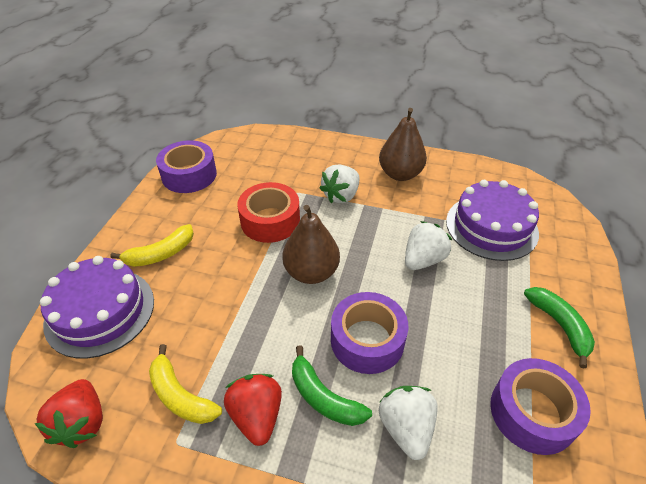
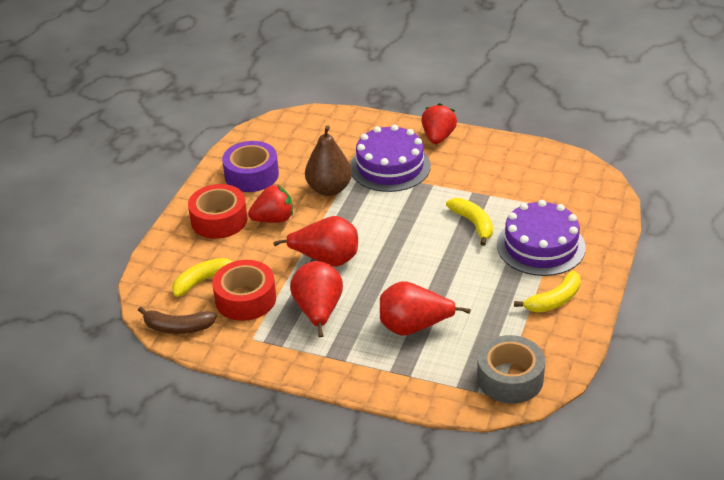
brown banana: none = 0 -> [138,307,217,334] = 1
brown pear: [282,205,340,284] [379,108,427,181] = 2 -> [305,125,352,196] = 1
green banana: [292,345,372,426] [524,287,595,369] = 2 -> none = 0
grey tape: none = 0 -> [477,335,545,403] = 1
purple tape: [156,140,217,193] [331,292,408,374] [490,358,591,455] = 3 -> [222,141,279,192] = 1
red pear: none = 0 -> [273,216,358,267] [290,261,343,337] [380,281,471,336] = 3
red tape: [237,182,300,243] = 1 -> [188,184,247,239] [212,260,276,321] = 2
white strawberry: [319,165,360,203] [379,386,437,460] [405,221,452,270] = 3 -> none = 0
yellow banana: [110,224,194,267] [149,344,222,424] = 2 -> [172,258,233,297] [446,198,493,246] [514,271,581,313] = 3

